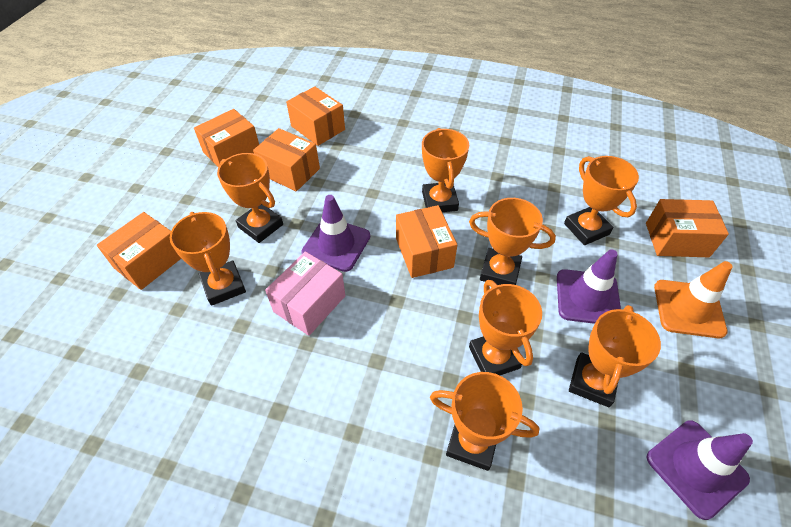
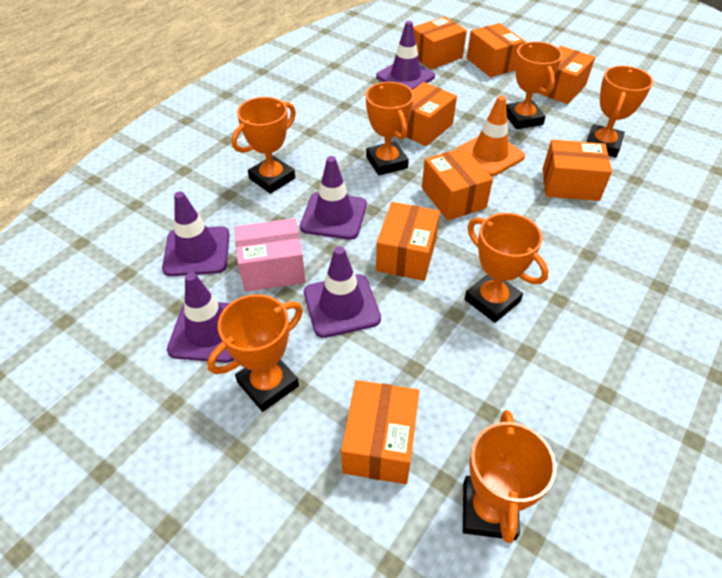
orange box: [97,212,181,290] [194,109,259,167] [253,128,320,192] [286,86,345,146] [396,205,457,278] [646,199,729,257] = 6 -> [341,380,419,484] [376,202,440,281] [400,82,457,146] [413,16,467,69] [422,147,493,221] [467,23,525,77] [538,46,595,104] [543,140,612,201] = 8
orange trophy: [170,212,246,306] [217,153,283,243] [422,128,469,212] [430,372,540,471] [469,198,556,285] [469,280,542,375] [564,156,639,245] [569,305,661,407] = 8 -> [207,294,303,412] [232,97,296,194] [366,82,414,175] [463,410,556,543] [465,213,549,323] [506,42,563,129] [587,66,653,158] = 7
purple traffic cone: [301,195,370,272] [557,249,621,324] [647,421,753,520] = 3 -> [162,191,230,276] [167,272,234,363] [300,156,367,240] [304,246,381,338] [376,21,435,90] = 5

